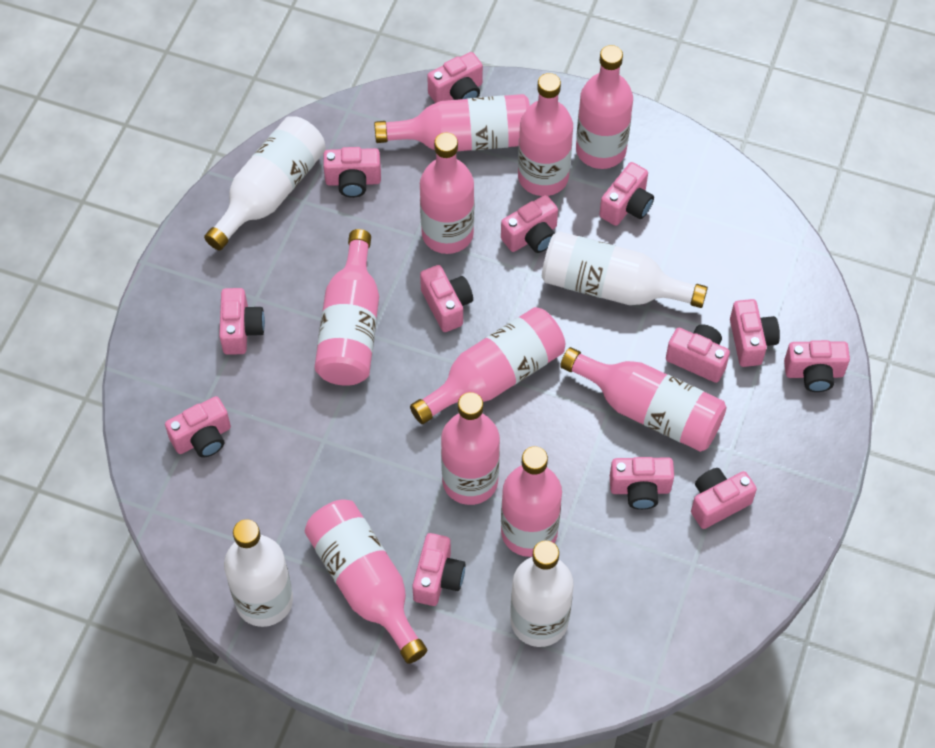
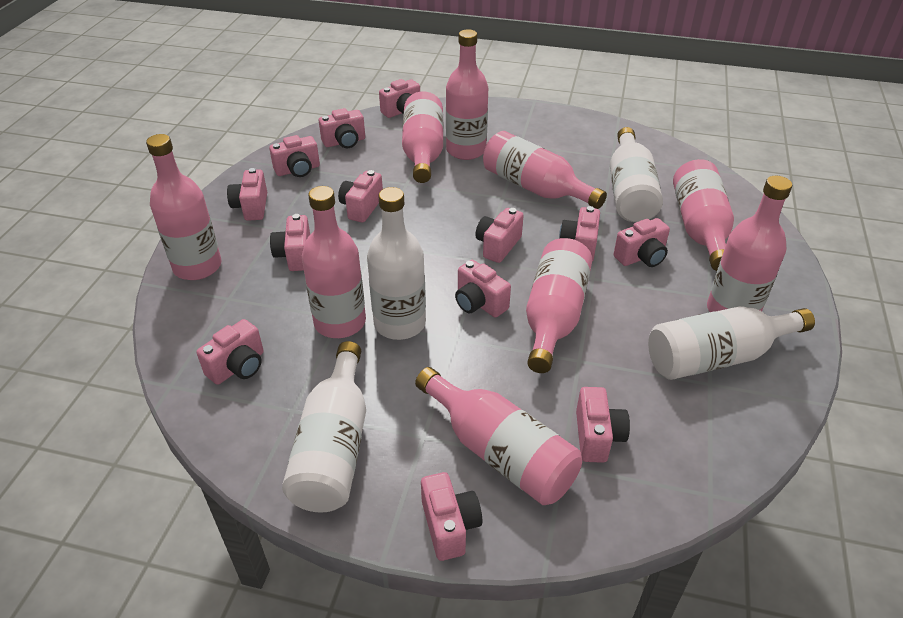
pink bottle: [305,499,427,664] [315,229,379,386] [374,94,530,151] [410,307,565,424] [420,132,474,254] [441,392,500,505] [501,446,562,557] [518,73,573,196] [560,347,726,452] [576,45,633,169] = 10 -> [146,134,221,280] [302,186,366,338] [402,92,444,183] [415,367,582,505] [446,29,488,160] [483,131,607,209] [526,238,592,373] [673,159,734,271] [707,176,792,312] = 9

